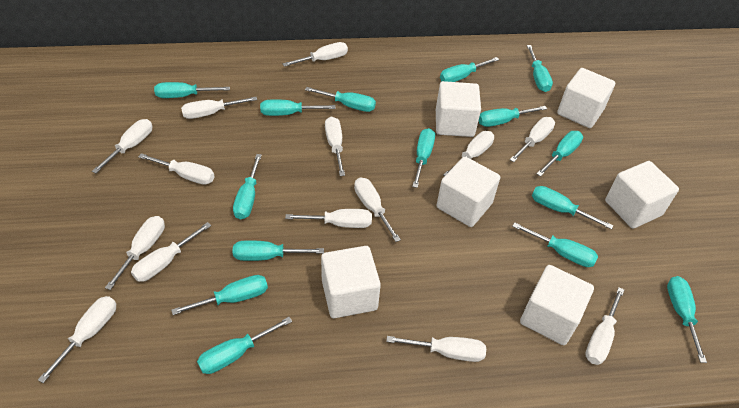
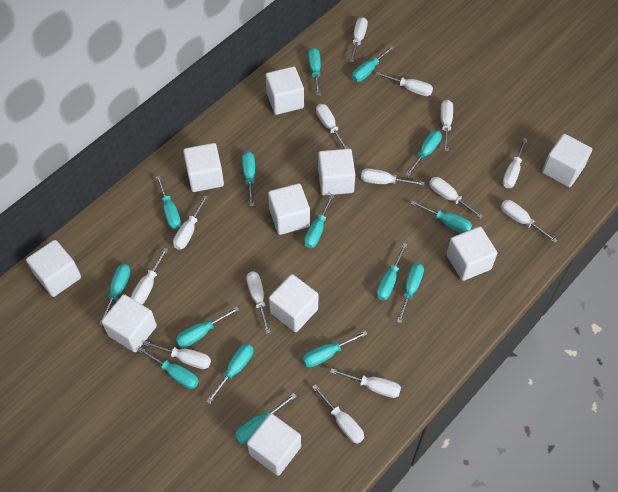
white cube: [321,246,381,318] [436,81,481,137] [437,156,500,227] [520,265,594,345] [557,68,616,128] [605,161,679,229] = 6 -> [26,240,81,297] [101,294,157,352] [183,143,224,192] [247,413,301,476] [265,66,304,115] [268,183,310,235] [269,274,318,332] [318,149,355,195] [447,227,497,281] [542,134,592,187] = 10

